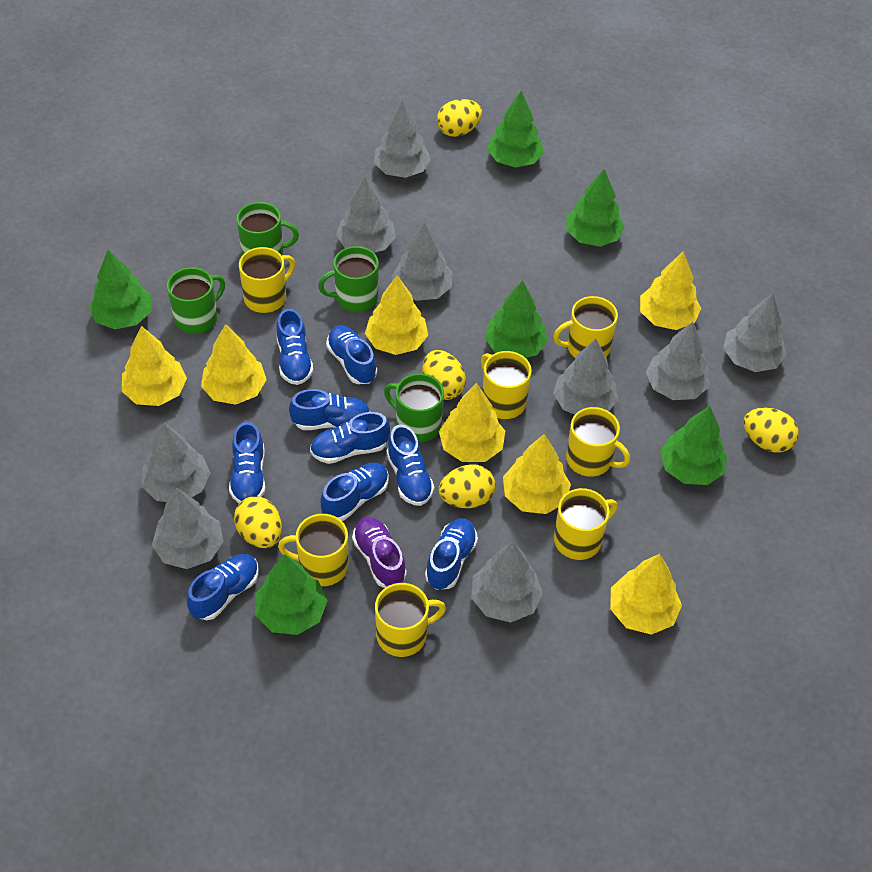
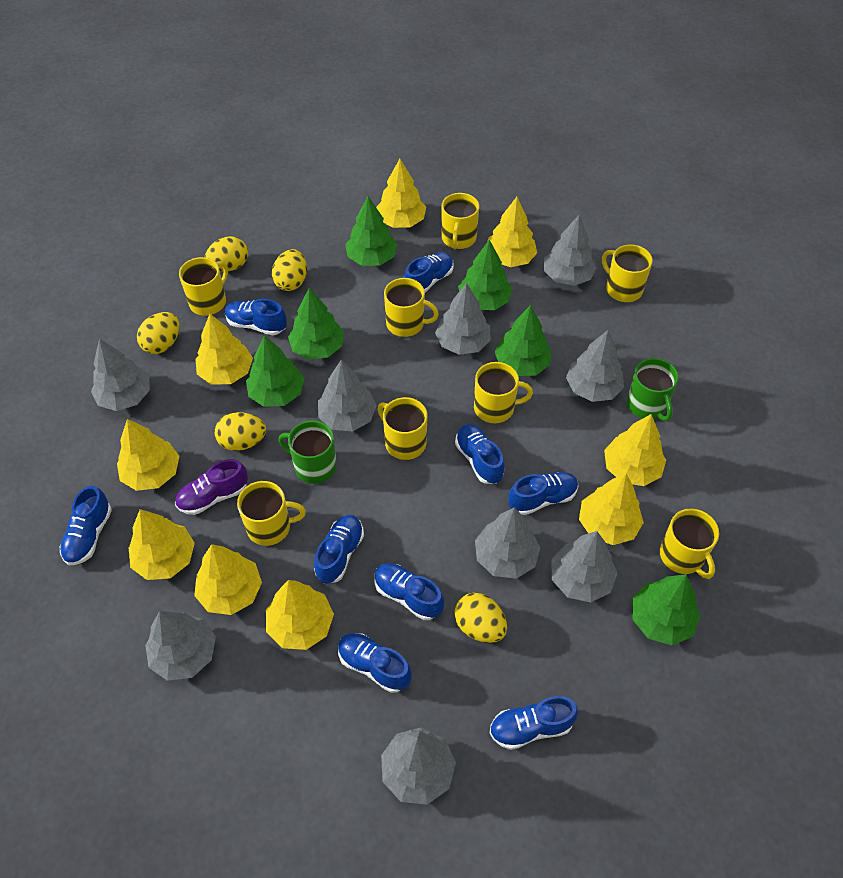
green mug: [167,267,225,334] [237,202,299,255] [318,246,379,312] [384,373,444,442] = 4 -> [279,420,337,484] [627,358,679,421] = 2
yellow mug: [239,247,295,313] [278,514,348,586] [375,583,446,657] [481,351,532,419] [553,296,618,358] [554,488,617,560] [566,407,630,477] = 7 -> [179,257,228,316] [237,481,306,546] [377,397,427,460] [384,278,439,337] [441,193,479,249] [474,362,533,423] [602,244,653,302] [660,508,719,579] = 8
yellow tree: [122,326,187,406] [201,324,267,405] [365,275,428,355] [439,383,505,462] [503,434,571,514] [610,554,682,635] [640,251,701,330] = 7 -> [117,419,179,491] [129,509,195,580] [194,544,262,615] [196,314,253,385] [266,580,334,650] [376,159,426,228] [487,197,537,267] [579,473,644,545] [604,414,666,486] = 9

